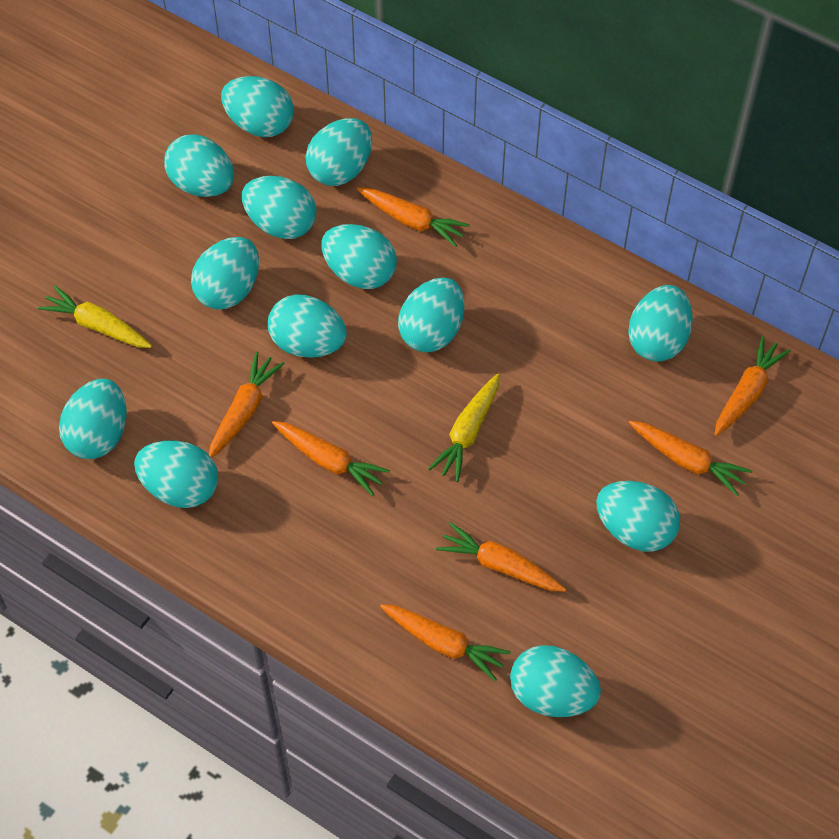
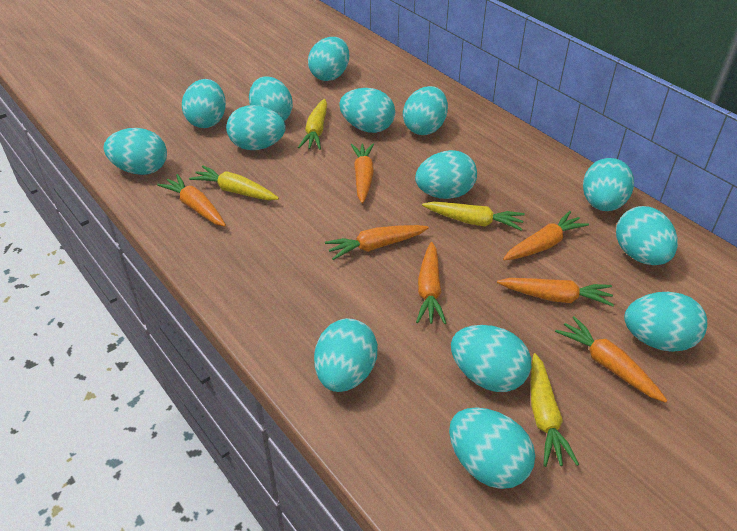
turquoise egg: [59,379,126,459] [134,441,218,508] [164,134,234,197] [191,237,259,309] [221,76,294,137] [242,176,316,239] [268,295,347,358] [306,118,372,186] [321,224,397,289] [398,277,464,352] [510,645,601,717] [596,481,680,551] [628,285,693,362] = 13 -> [104,128,167,175] [182,79,226,128] [226,105,286,150] [249,76,293,121] [308,37,349,81] [314,318,378,392] [339,88,395,133] [403,86,448,135] [415,150,477,199] [449,407,535,489] [451,325,531,392] [583,158,634,211] [616,206,678,265] [624,292,707,352] = 14
yellow carrot: [37,285,152,348] [428,374,499,482] = 2 -> [189,165,279,200] [298,99,327,150] [422,202,525,231] [531,353,579,467] = 4

